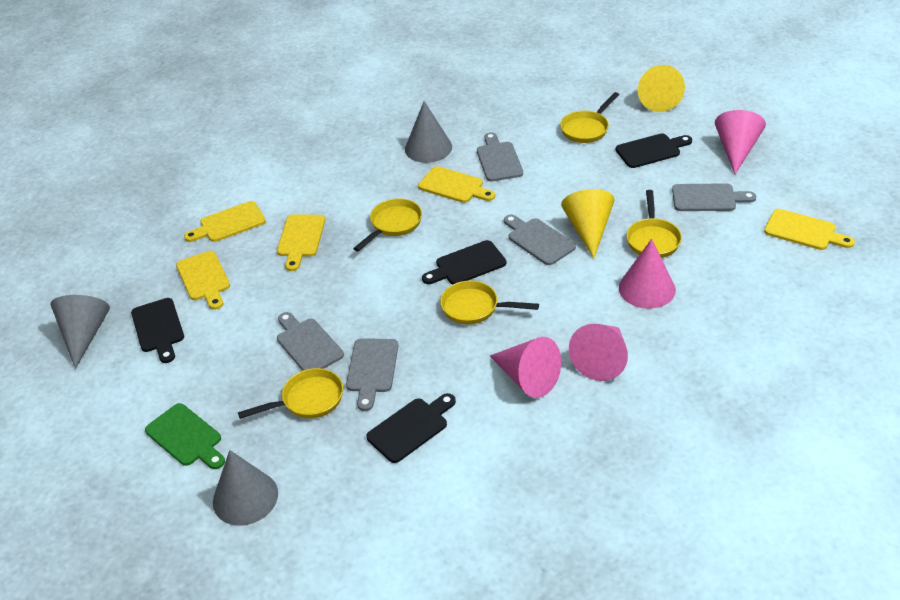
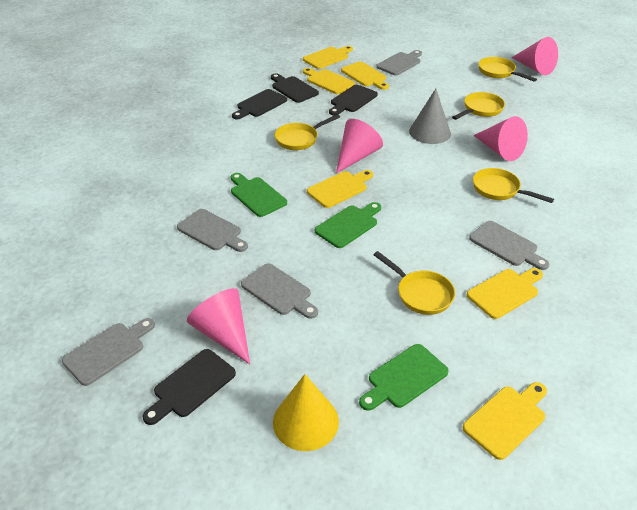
green cutting board: [145,403,225,469] = 1 -> [231,173,287,217] [315,202,381,248] [359,344,449,411] = 3
grey cone: [50,295,110,369] [213,450,278,526] [405,101,452,163] = 3 -> [409,89,451,144] = 1
yellow cone: [561,189,615,258] [638,65,685,112] = 2 -> [273,374,339,451] = 1
yellow cutting board: [176,251,230,310] [184,201,266,242] [277,214,325,271] [418,166,495,203] [764,209,855,250] = 5 -> [303,46,353,69] [303,68,355,94] [307,170,373,208] [341,61,389,90] [463,382,547,460] [467,268,543,319] = 6

